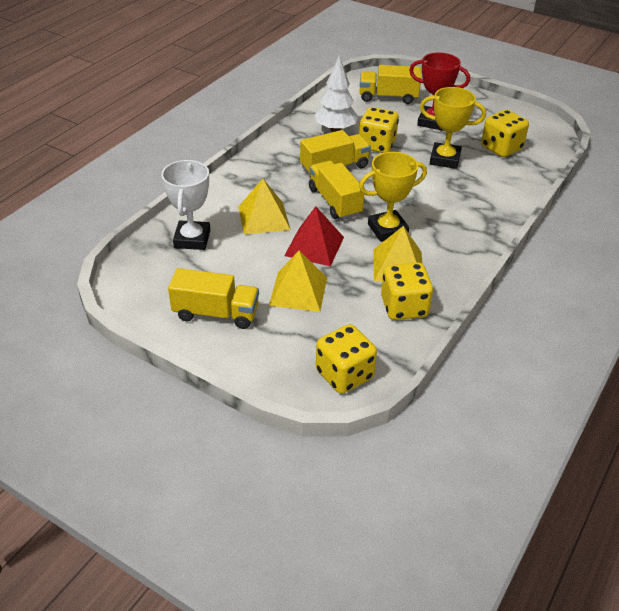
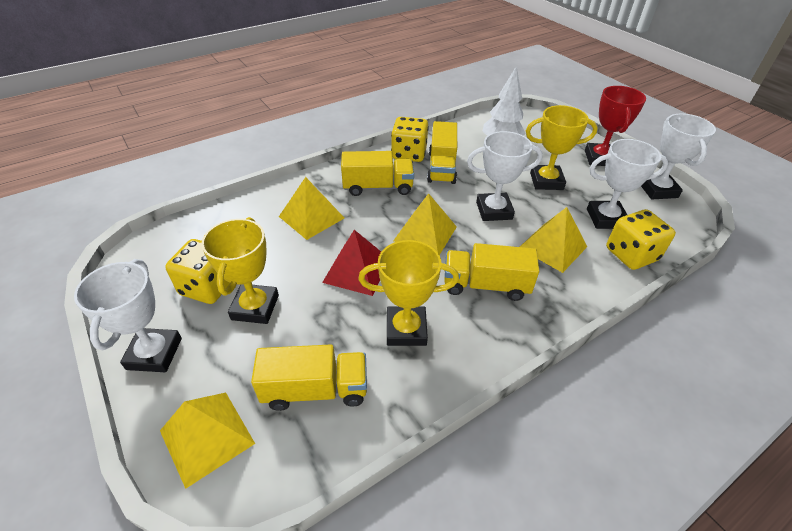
white trophy: [161,160,210,250] = 1 -> [74,259,182,372] [467,131,543,221] [587,139,669,229] [641,113,716,199] = 4
yellow dice: [316,324,377,394] [359,107,399,153] [381,263,433,320] [481,110,529,157] = 4 -> [165,239,230,304] [391,117,429,162] [606,209,676,270] = 3
yellow pyramid: [238,179,291,235] [269,251,327,312] [373,226,422,282] = 3 -> [160,393,255,489] [279,177,344,240] [393,193,457,255] [520,207,587,273] = 4
yellow trophy: [359,152,427,242] [420,87,486,169] = 2 -> [201,217,279,324] [358,240,459,346] [526,105,598,190] = 3

